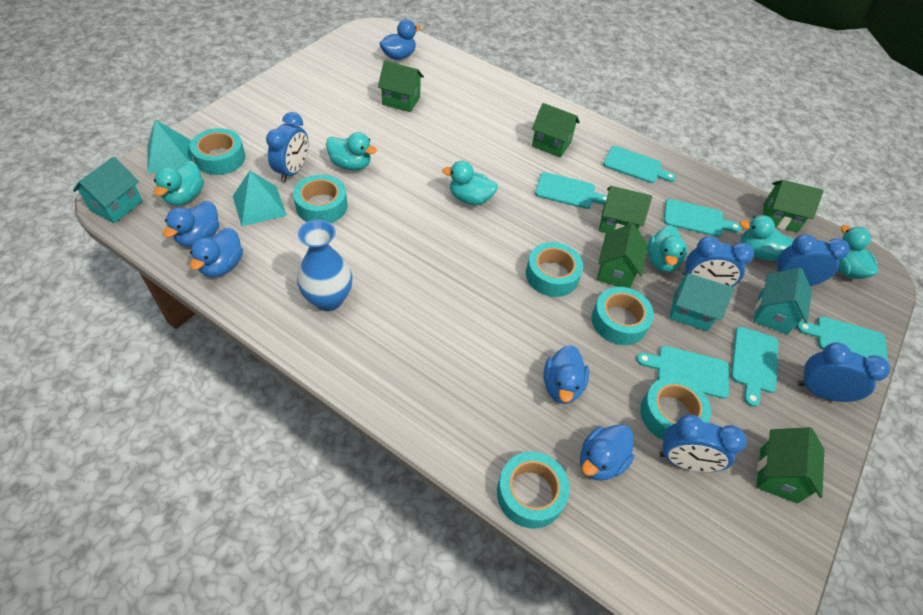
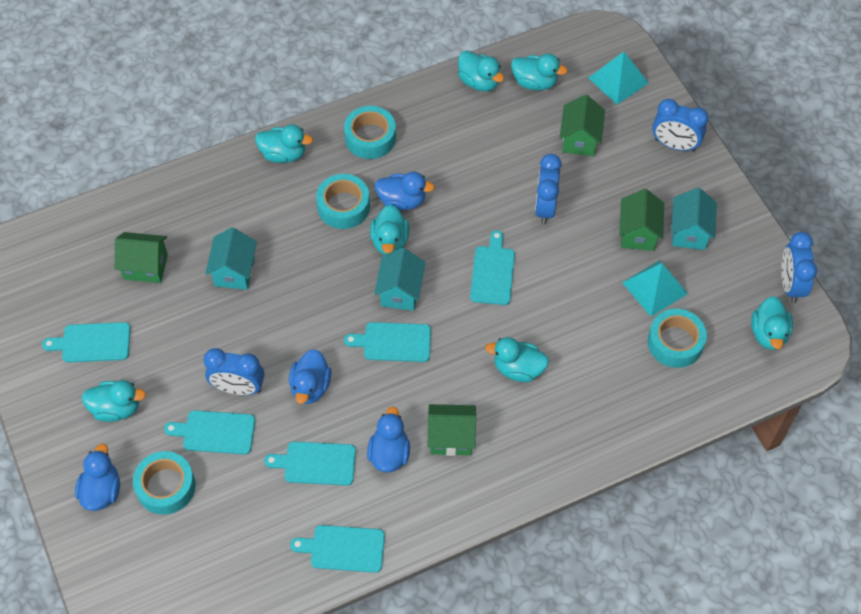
blue clock: [266,112,308,182] [660,414,747,472] [685,236,754,287] [776,234,850,286] [798,342,890,402] = 5 -> [203,348,264,395] [535,154,562,224] [652,99,709,152] [781,232,817,303] = 4
blue duck: [163,201,219,247] [190,228,243,277] [379,19,421,60] [543,345,589,404] [580,424,634,481] = 5 -> [75,444,120,511] [289,349,332,404] [367,407,410,472] [375,172,435,210] = 4
blue vase: [297,219,352,311] = 1 -> none = 0
green house: [378,61,424,112] [532,103,580,158] [597,224,648,288] [599,186,652,233] [756,427,824,504] [763,180,824,233] = 6 -> [115,232,168,283] [428,404,476,456] [560,95,605,156] [619,189,664,251] = 4
turquoise duck: [154,161,204,206] [326,132,377,171] [442,161,498,205] [647,225,687,272] [740,215,794,261] [838,225,879,279] = 6 -> [82,380,146,422] [255,124,313,163] [370,205,409,255] [458,51,504,91] [485,337,549,382] [511,53,568,91] [751,296,793,350] = 7
turquoise tape: [190,128,245,175] [293,175,347,223] [497,452,570,529] [526,242,583,297] [592,287,654,345] [640,376,711,440] = 6 -> [133,451,196,515] [316,174,370,229] [344,106,396,159] [648,309,707,368] = 4

